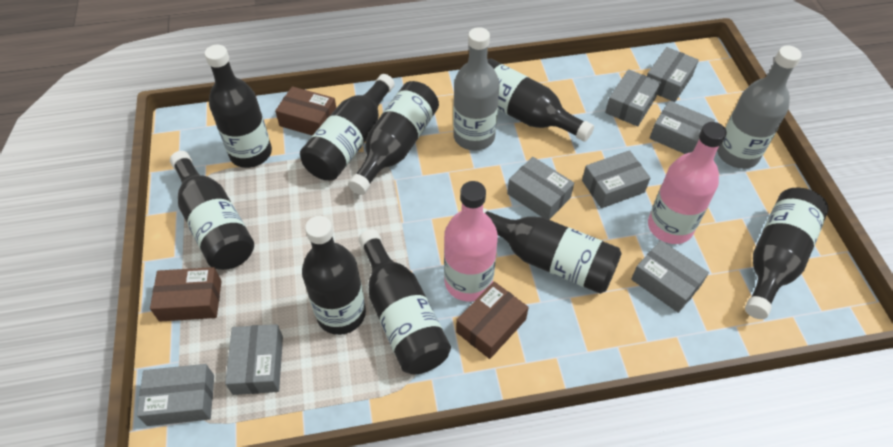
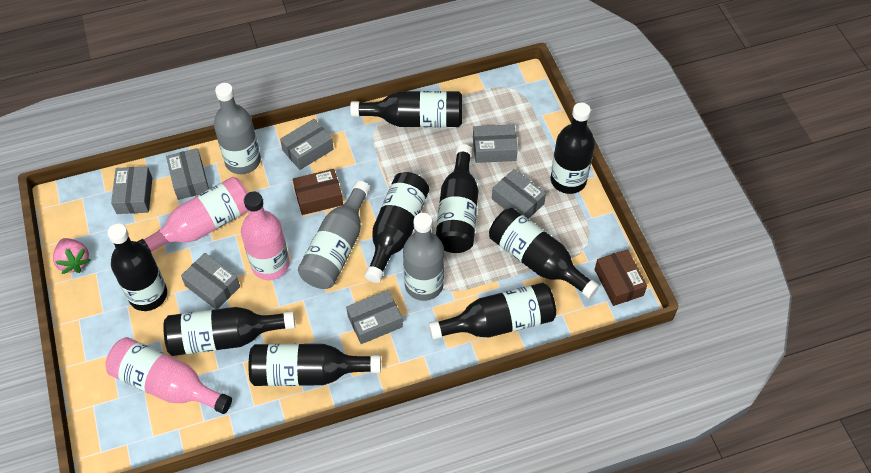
brown box: [150,267,222,321] [275,86,336,135] [456,282,529,359] = 3 -> [293,169,343,215] [595,249,647,306] = 2
grey bottle: [453,27,500,151] [717,46,802,169] = 2 -> [214,83,261,174] [298,181,370,289] [403,213,444,301] = 3
grey box: [137,364,214,426] [225,324,283,395] [507,157,574,220] [582,150,650,208] [605,69,661,126] [631,240,709,313] [647,47,699,102] [650,101,715,154] = 8 -> [111,166,152,214] [166,148,209,200] [181,253,240,309] [280,119,334,170] [346,290,403,344] [473,124,518,163] [492,169,546,219] = 7
pink bottle: [444,181,498,301] [648,122,727,244] = 2 -> [105,337,232,414] [137,177,248,252] [241,192,289,280] = 3
pink strawberry: none = 0 -> [53,238,90,274] = 1

